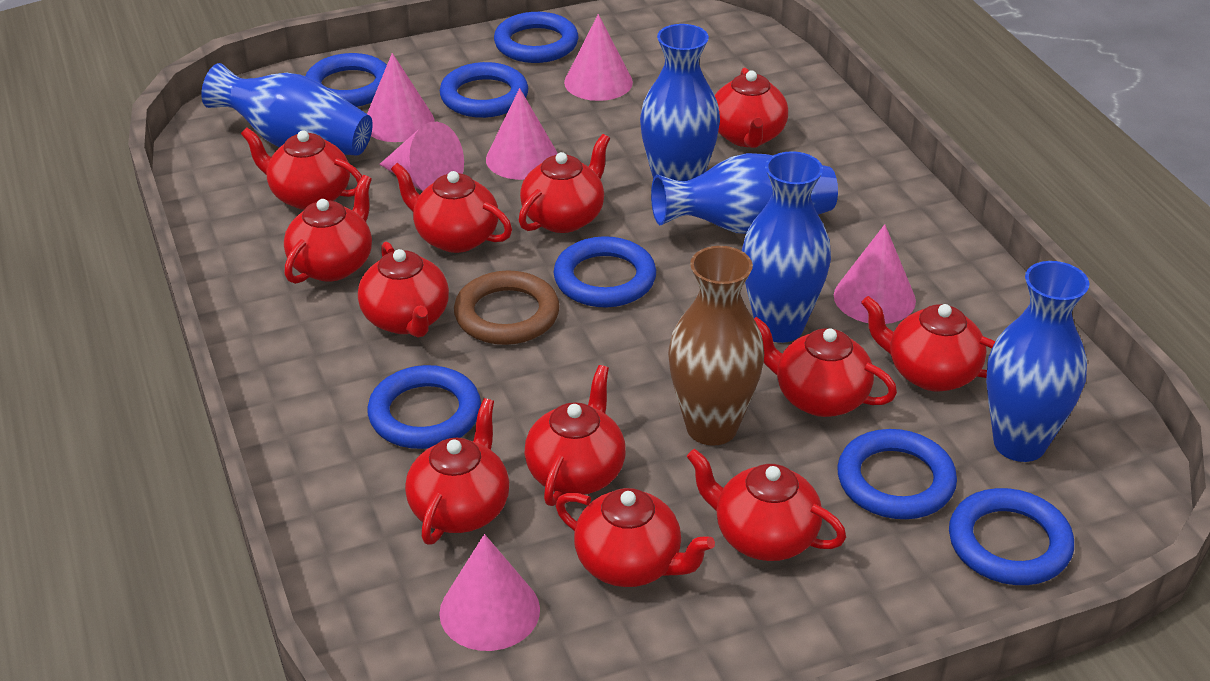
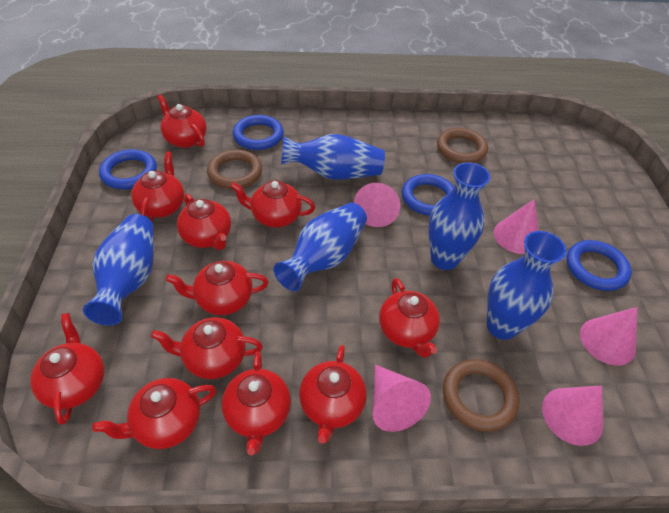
blue ring: [305,53,387,107] [367,365,481,449] [440,62,528,118] [494,12,578,63] [553,236,656,307] [837,429,957,519] [949,488,1074,585] = 7 -> [99,149,157,190] [232,115,284,150] [402,174,455,216] [566,240,632,291] = 4
brown ring: [454,270,560,345] = 1 -> [207,149,262,189] [437,128,488,163] [443,359,520,432] = 3
brown vase: [668,246,764,446] = 1 -> none = 0
pink cone: [367,53,434,142] [379,122,464,191] [439,534,540,651] [486,88,558,180] [564,14,633,101] [834,224,916,324] = 6 -> [354,183,400,227] [373,365,431,432] [494,199,539,254] [542,386,604,446] [580,307,638,365] = 5
red teapot: [241,127,362,210] [284,175,372,284] [358,241,449,338] [391,163,512,253] [405,398,509,545] [519,134,610,233] [525,365,626,506] [556,488,715,587] [687,449,846,561] [714,68,788,148] [754,317,897,417] [861,296,995,392] = 12 -> [30,313,104,425] [92,378,216,449] [131,151,184,221] [151,317,263,379] [157,94,207,148] [166,261,268,315] [177,194,231,250] [222,351,291,455] [230,180,315,228] [299,345,367,444] [379,278,440,358] = 11

